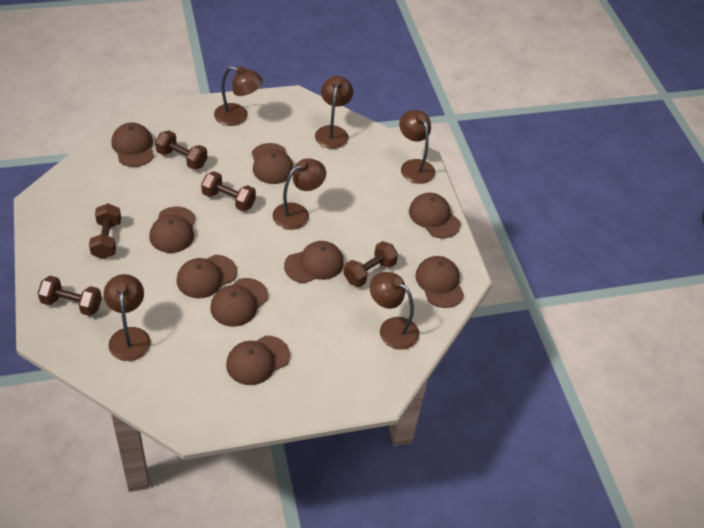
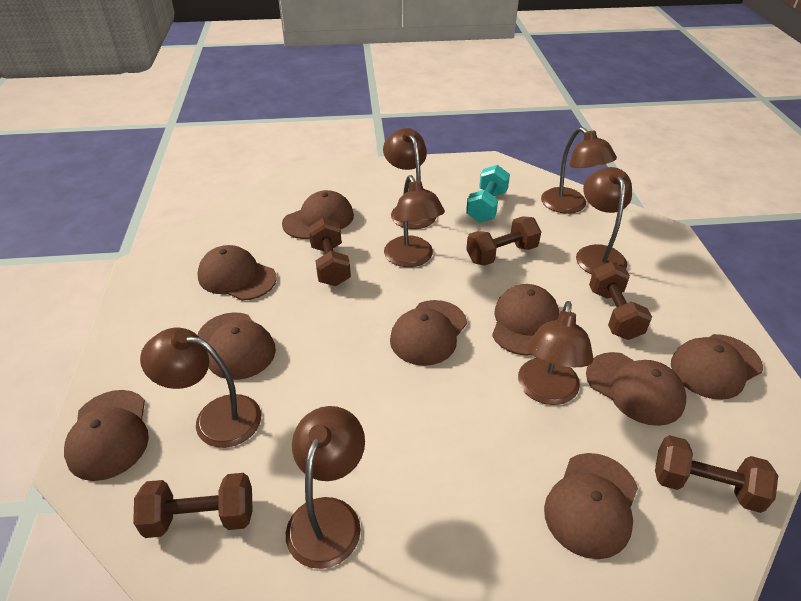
brown lamp: [103,274,151,361] [214,66,263,126] [273,158,326,230] [315,76,353,149] [370,272,419,350] [399,110,435,184] = 6 -> [140,328,261,448] [286,406,365,569] [383,128,436,229] [384,175,445,267] [518,301,593,405] [541,127,617,214] [576,167,632,274] = 7
turquoise dumbbell: none = 0 -> [466,165,510,223] = 1

